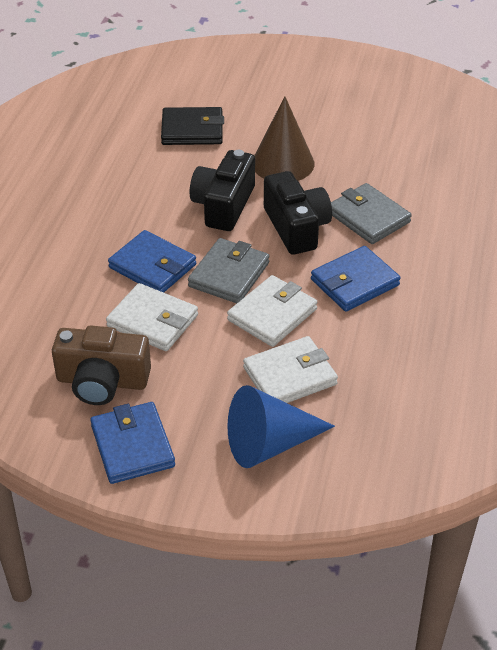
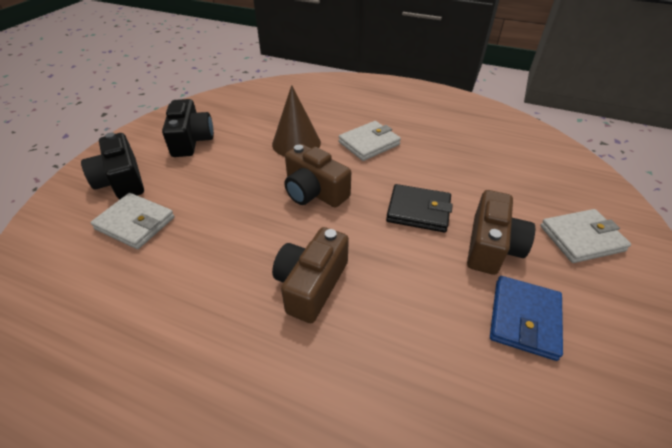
blue cone: [227,385,335,468] = 1 -> none = 0
blue wallet: [90,402,175,484] [108,230,196,293] [311,246,401,312] = 3 -> [490,276,563,361] = 1
brown camera: [52,325,151,405] = 1 -> [272,227,349,323] [284,144,351,208] [467,190,535,275] = 3
grey wallet: [188,238,270,303] [331,183,412,244] = 2 -> none = 0

